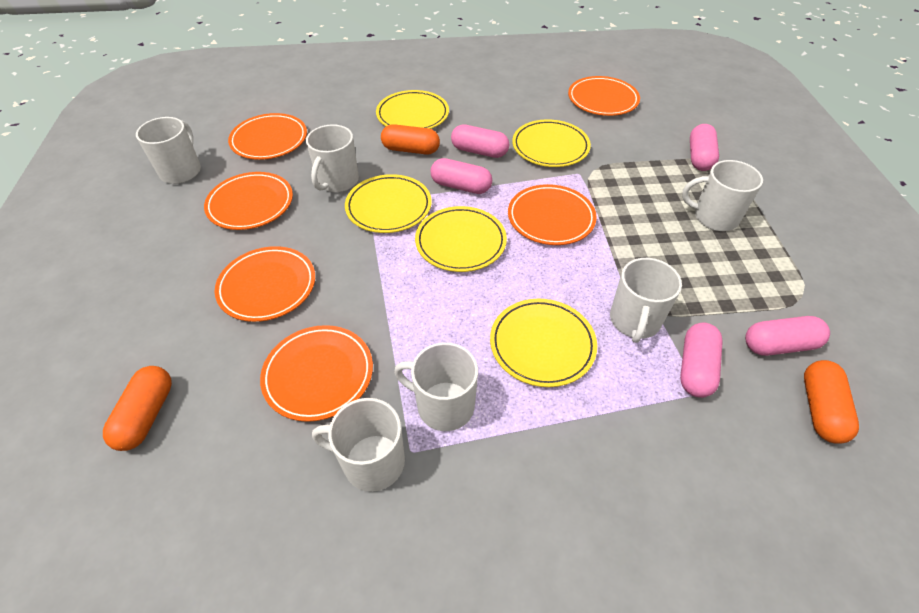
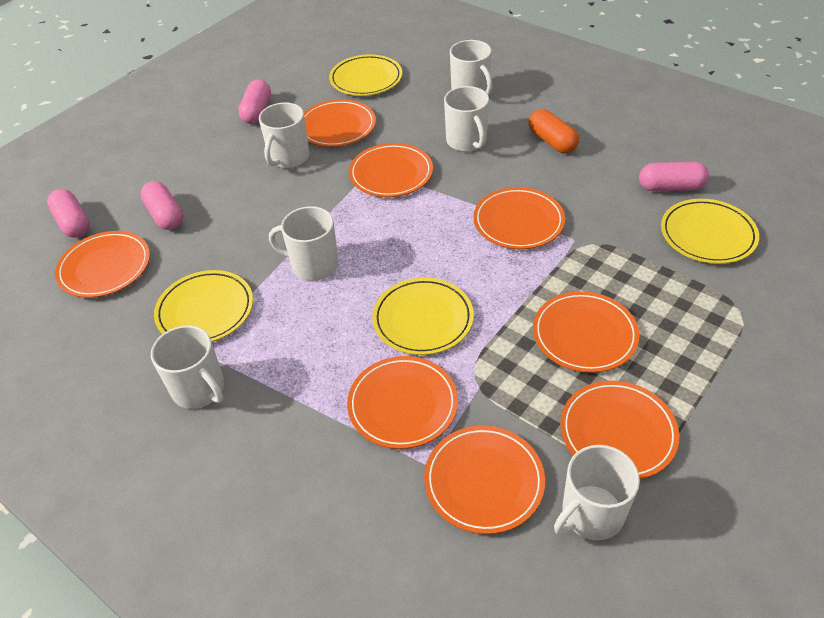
orange capsule: [103,366,172,451] [381,124,440,155] [804,360,859,444] = 3 -> [528,109,579,153] = 1
orange plate: [204,172,293,230] [215,246,315,322] [228,113,307,160] [260,325,373,422] [508,184,597,245] [568,76,640,116] = 6 -> [55,231,150,298] [304,99,376,147] [347,356,458,449] [349,143,433,197] [424,426,545,534] [473,187,565,249] [533,291,639,373] [560,381,679,479] = 8
pink capsule: [430,158,492,194] [451,124,509,158] [680,323,723,398] [690,124,719,171] [745,316,830,356] = 5 -> [47,189,90,238] [140,181,183,230] [238,79,271,124] [639,162,709,191] = 4
yellow plate: [345,174,432,233] [376,90,449,129] [415,206,507,272] [490,299,597,387] [512,119,591,167] = 5 -> [154,270,253,342] [329,54,402,96] [372,278,474,355] [661,199,759,264] = 4

